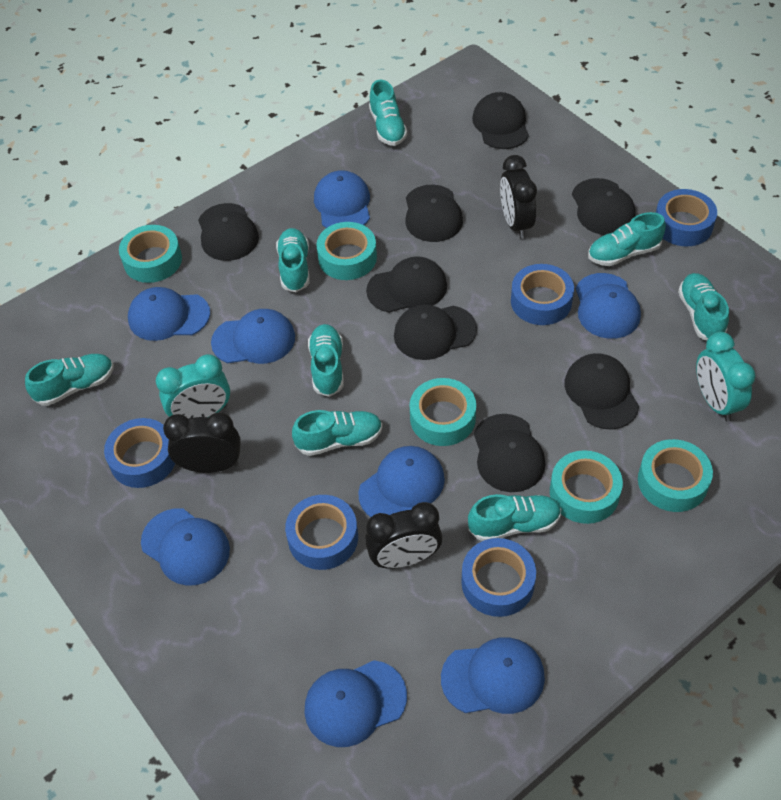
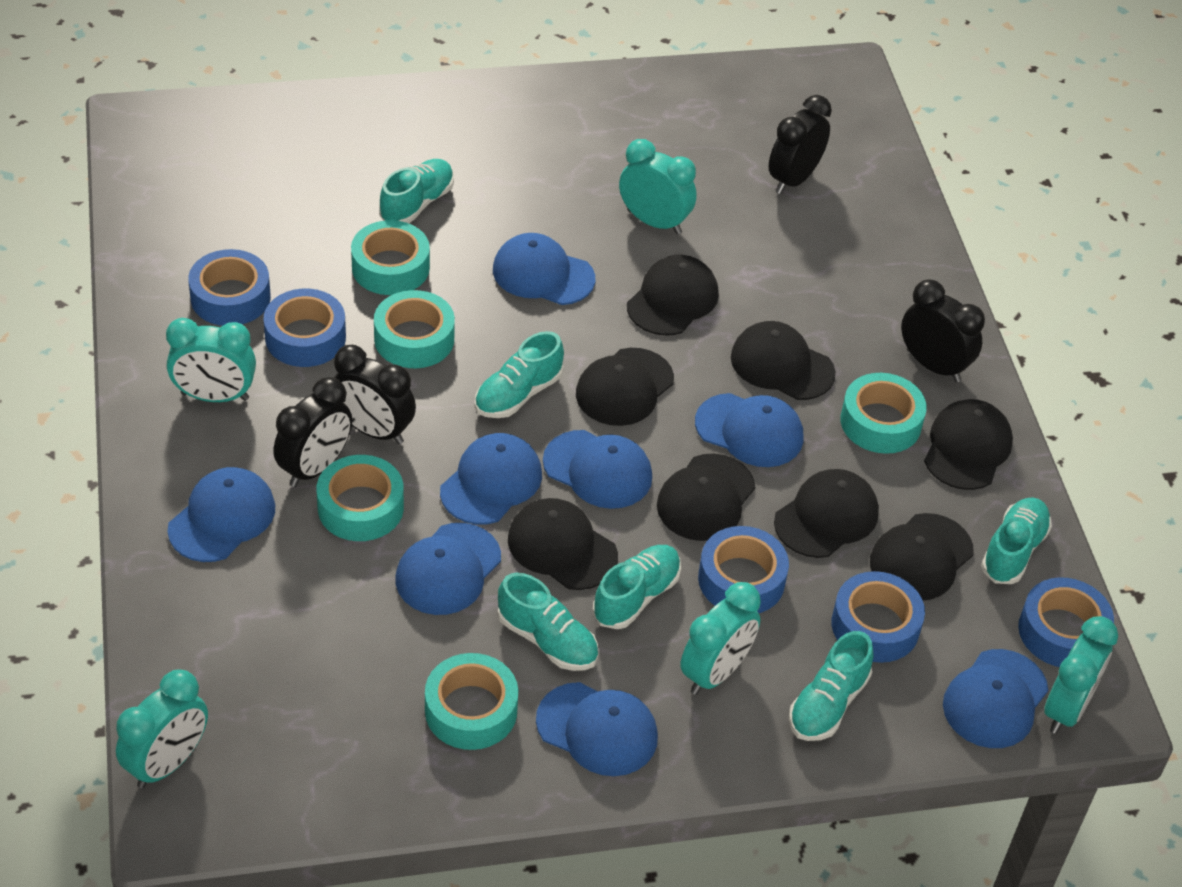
black clock: [163,412,241,473] [365,502,442,569] [500,155,537,239] = 3 -> [273,377,352,487] [334,345,416,444] [769,95,832,194] [901,279,985,382] = 4
turquoise clock: [156,354,230,419] [696,332,756,422] = 2 -> [116,669,208,788] [166,318,256,402] [619,139,697,234] [680,582,761,695] [1044,616,1118,734] = 5
turquoise shoe: [25,354,114,406] [276,228,310,292] [292,410,383,456] [308,324,344,397] [369,80,407,146] [468,494,561,541] [588,212,666,266] [678,273,729,340] = 8 -> [379,159,454,223] [475,331,564,418] [498,573,598,671] [592,545,681,629] [789,631,874,741] [981,497,1052,584] = 6

